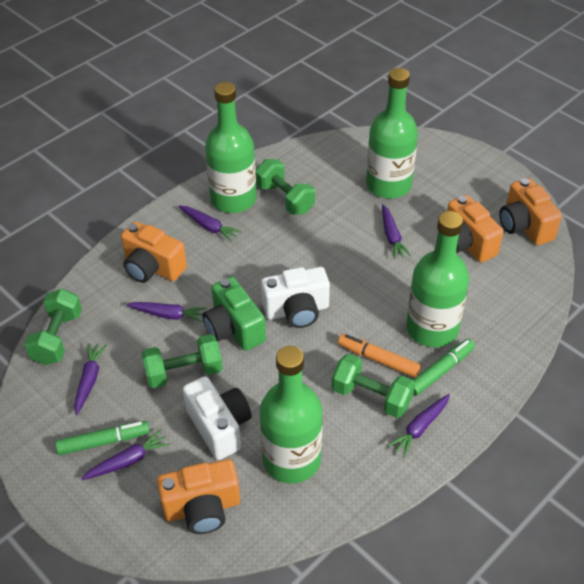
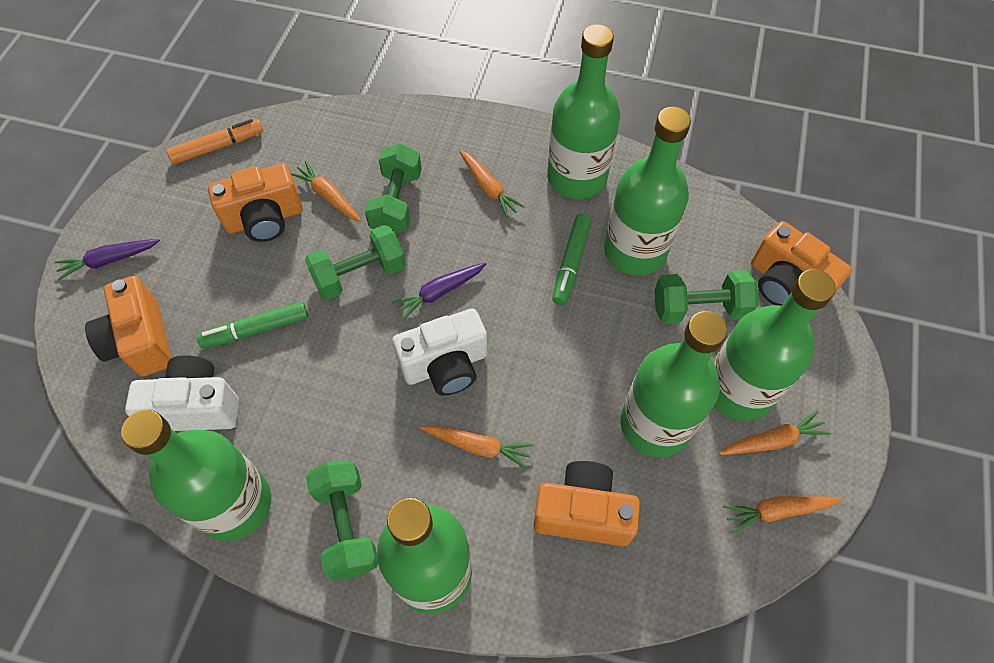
green bottle: [205,82,257,213] [259,346,323,483] [366,68,418,199] [406,211,469,347] = 4 -> [121,410,271,541] [377,498,472,614] [547,24,620,199] [604,107,691,276] [620,311,727,458] [713,269,836,421] = 6
green camera: [202,277,266,351] = 1 -> none = 0
orange carrot: none = 0 -> [291,161,361,222] [420,425,534,469] [459,150,525,218] [720,411,831,455] [723,496,842,533] = 5
purple carrot: [74,343,107,415] [81,429,170,480] [126,302,207,323] [179,206,242,242] [382,204,411,259] [387,394,450,458] = 6 -> [55,239,160,281] [391,262,486,321] = 2

